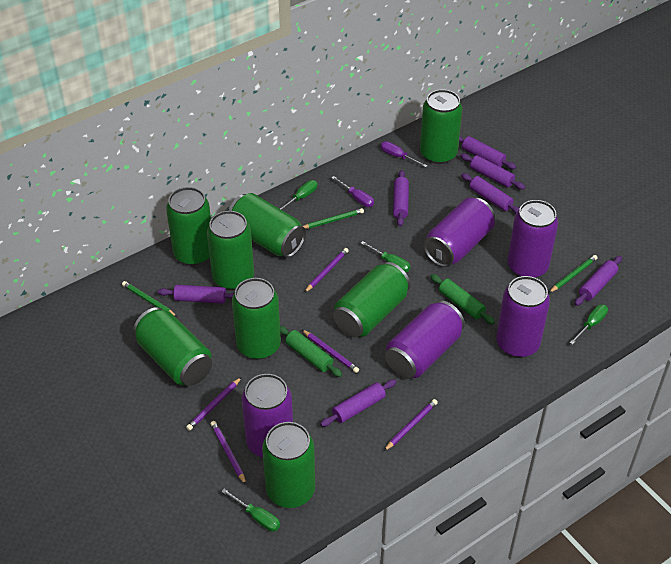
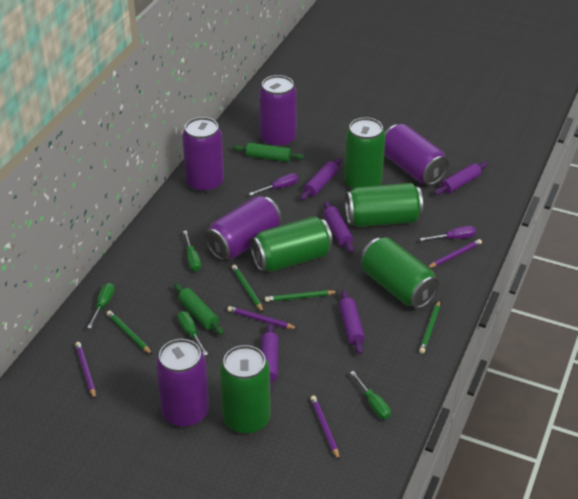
green can: [133,307,212,386] [166,187,211,266] [207,211,254,290] [229,193,306,258] [232,278,281,360] [262,422,315,508] [333,262,410,337] [420,89,462,164] = 8 -> [220,345,271,434] [250,216,333,272] [344,117,386,189] [345,183,423,227] [361,237,439,309] = 5
green pencil: [122,281,177,317] [302,208,364,229] [549,255,598,293] = 3 -> [107,310,152,354] [232,265,264,313] [265,290,338,302] [419,300,440,354] = 4
purple pencil: [186,377,242,431] [210,421,246,485] [302,330,359,373] [304,248,349,293] [384,399,438,451] = 5 -> [75,342,96,399] [227,306,298,329] [310,396,339,460] [428,239,482,268] = 4
purple rolling pin: [158,285,234,304] [320,379,397,427] [393,170,409,226] [459,136,516,169] [460,154,525,190] [461,173,520,213] [575,256,622,306] = 7 -> [261,323,278,392] [300,158,341,200] [324,201,354,253] [339,290,365,354] [434,162,488,195] = 5

